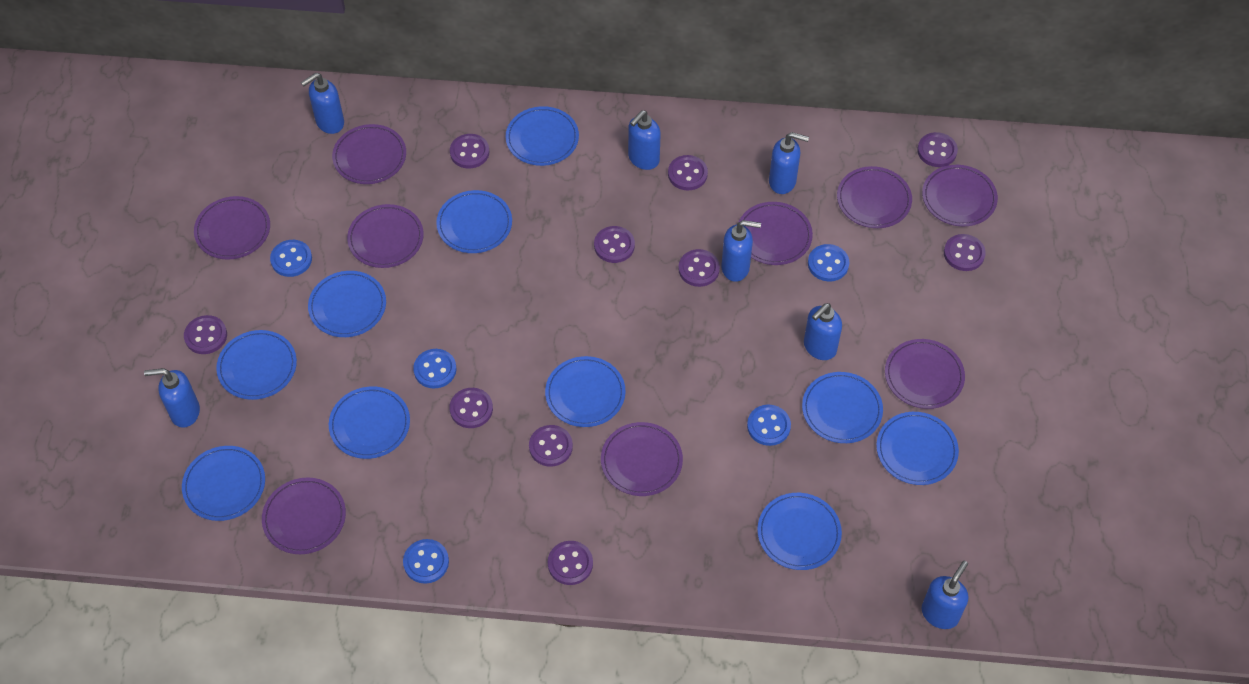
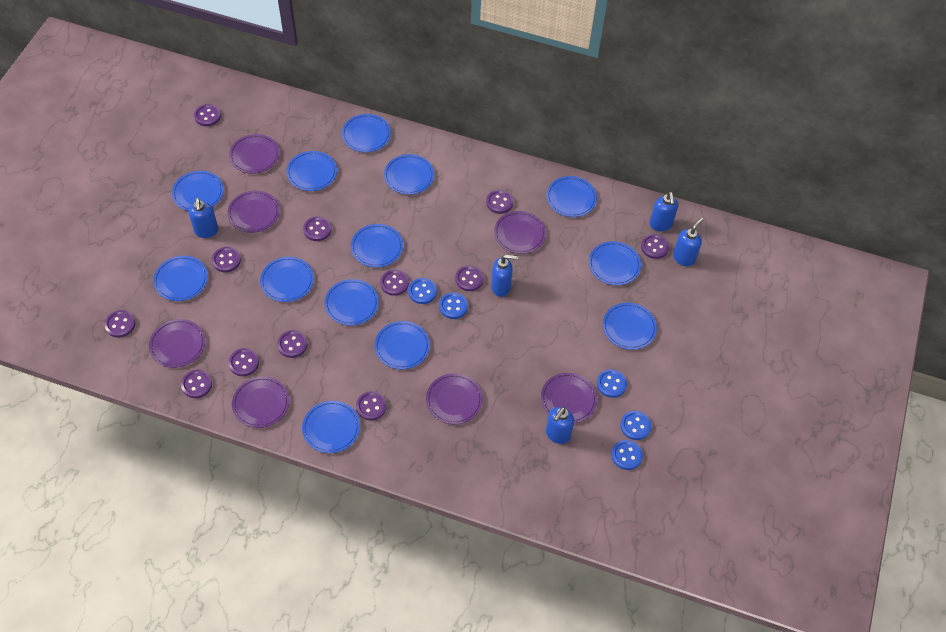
blue plate: [182,446,265,521] [216,330,297,400] [308,271,386,337] [329,387,410,459] [436,190,512,253] [506,106,579,166] [545,356,625,427] [757,493,842,570] [802,372,883,443] [876,412,959,485] = 10 -> [153,256,208,301] [172,171,224,211] [260,257,314,302] [286,151,337,191] [302,401,360,453] [324,279,379,326] [342,114,391,152] [351,224,403,267] [375,321,430,369] [384,154,434,195] [546,176,597,217] [589,241,641,285] [603,303,657,350] = 13
blue soap dispenser: [144,368,200,428] [301,73,344,134] [628,110,661,170] [721,220,761,282] [769,132,809,194] [804,303,842,360] [921,561,968,629] = 7 -> [188,198,218,238] [491,255,518,297] [546,407,574,444] [649,192,678,231] [673,218,703,266] = 5
purple button: [184,315,227,354] [449,388,493,428] [450,134,489,168] [529,425,573,467] [548,541,593,585] [594,226,635,263] [668,155,708,190] [678,249,720,287] [917,132,958,167] [944,234,986,271] = 10 -> [105,310,135,337] [181,370,212,398] [194,104,221,126] [212,247,241,272] [228,348,259,376] [277,330,307,358] [303,216,331,241] [356,391,387,420] [380,270,409,296] [455,265,484,291] [486,190,514,214] [641,234,669,259] = 12
purple plate: [194,196,270,260] [262,477,346,554] [332,124,406,184] [347,204,424,268] [601,422,683,496] [738,202,813,265] [837,166,912,228] [885,339,965,409] [922,165,998,226] = 9 -> [149,319,205,368] [227,190,280,233] [229,134,280,174] [232,377,289,428] [426,373,483,424] [494,211,546,254] [541,373,597,423] = 7

